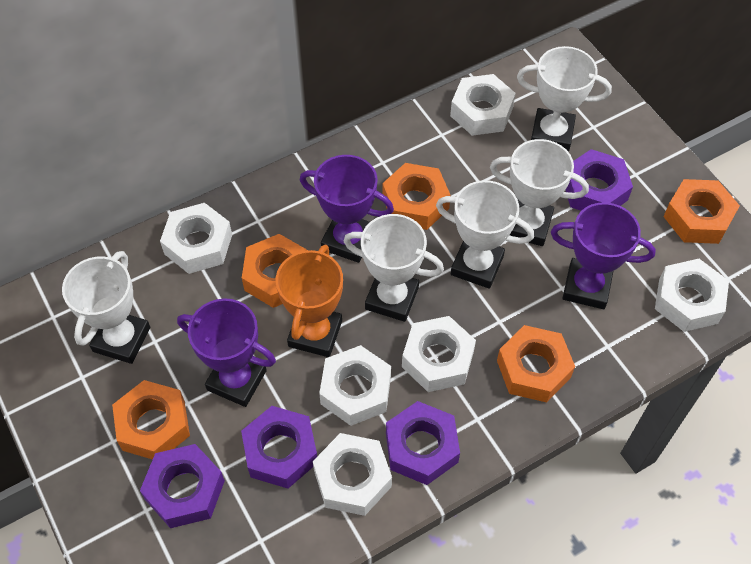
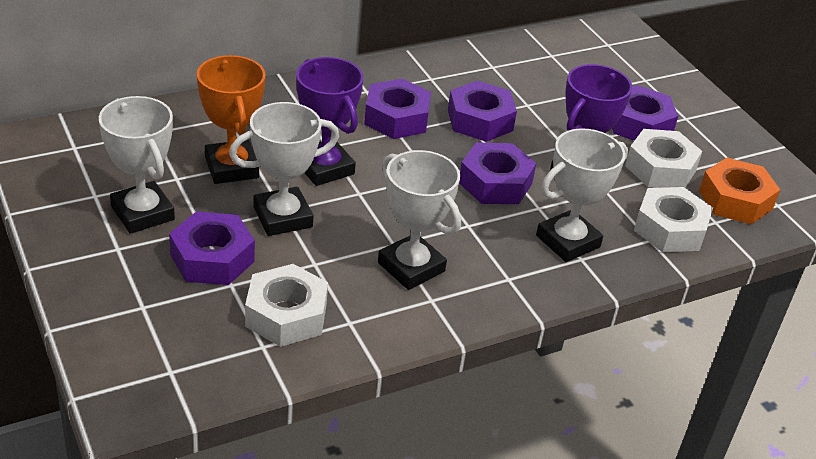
orange nut: [112,380,190,459] [242,234,308,308] [382,163,451,230] [497,325,575,402] [663,179,740,244] = 5 -> [699,158,780,224] = 1
purple nut: [140,444,225,528] [241,406,317,489] [386,401,460,485] [566,149,633,211] = 4 -> [169,211,255,285] [364,79,431,139] [448,81,517,142] [459,143,536,204] [612,85,678,141] = 5
purple trophy: [177,298,276,407] [300,155,394,263] [551,202,656,309] = 3 -> [296,57,364,186] [550,64,632,170] = 2
white nut: [160,203,232,274] [313,433,392,516] [319,345,391,426] [402,316,476,392] [450,74,516,136] [655,259,729,332] = 6 -> [245,264,328,347] [625,129,702,188] [634,187,713,252] = 3
white trophy: [62,251,150,364] [344,214,444,322] [436,180,534,289] [490,139,589,246] [517,46,612,152] = 5 -> [99,96,175,234] [229,102,339,236] [378,150,461,290] [536,128,628,262] = 4

